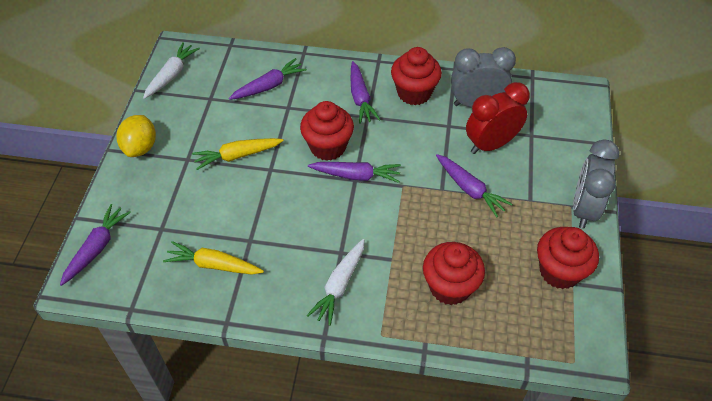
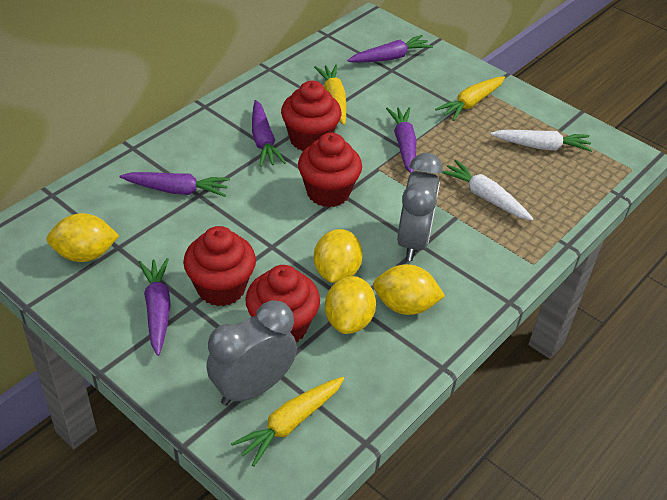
red clock: [466,82,530,154] = 1 -> none = 0
yellow carrot: [163,241,264,275] [192,138,284,170] = 2 -> [231,377,344,467] [314,65,347,125] [435,76,505,121] = 3
yellow lemon: [117,115,156,157] = 1 -> [46,213,119,262] [314,229,363,283] [325,276,376,334] [373,264,445,315] = 4

